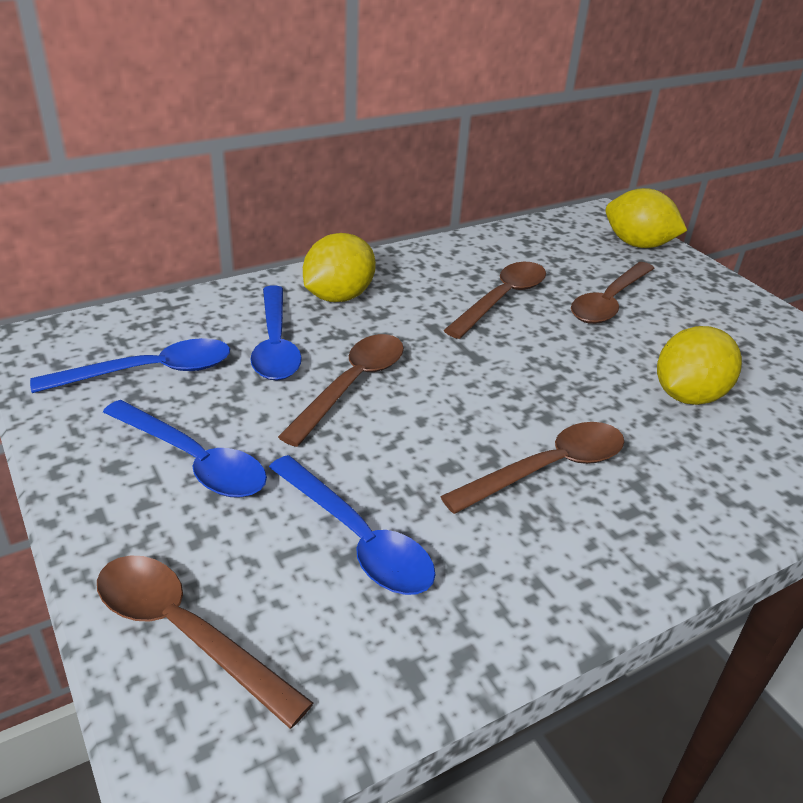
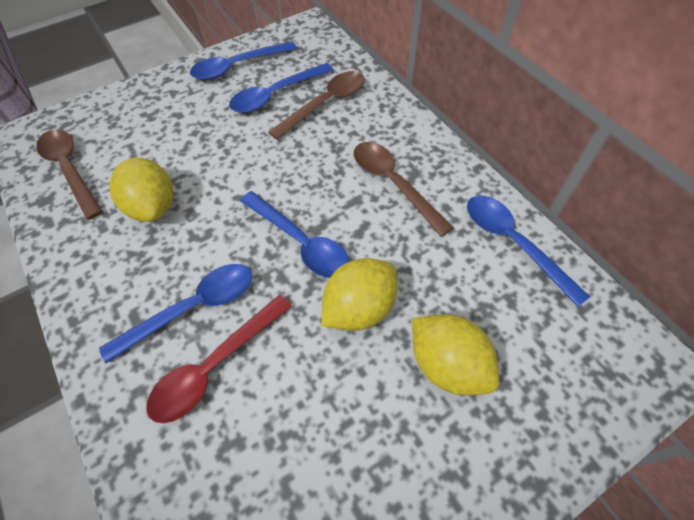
blue spoon: [30,338,230,393] [103,400,267,498] [250,285,302,380] [269,455,436,595] = 4 -> [99,264,252,363] [190,41,297,80] [229,63,333,113] [240,191,350,278] [467,196,590,307] = 5
brown spoon: [97,555,313,729] [278,334,404,447] [440,422,624,514] [443,262,546,339] [571,262,655,324] = 5 -> [36,130,103,220] [268,71,365,140] [354,142,453,237] = 3
red spoon: none = 0 -> [146,295,292,423] = 1

